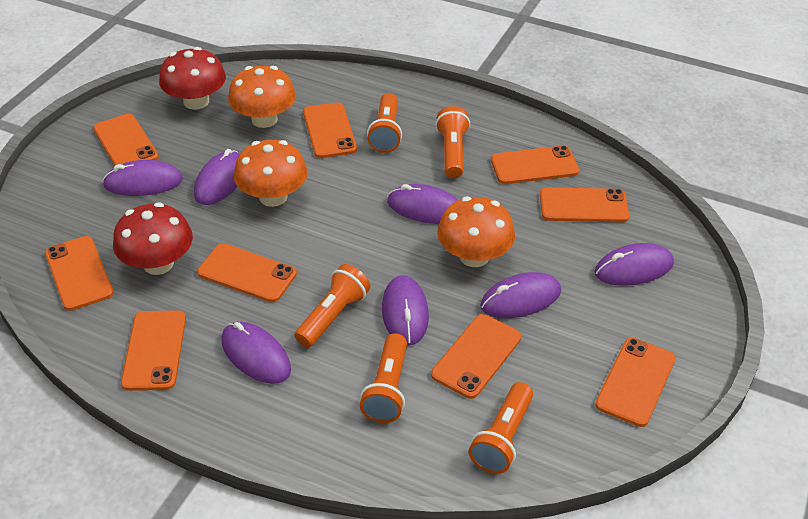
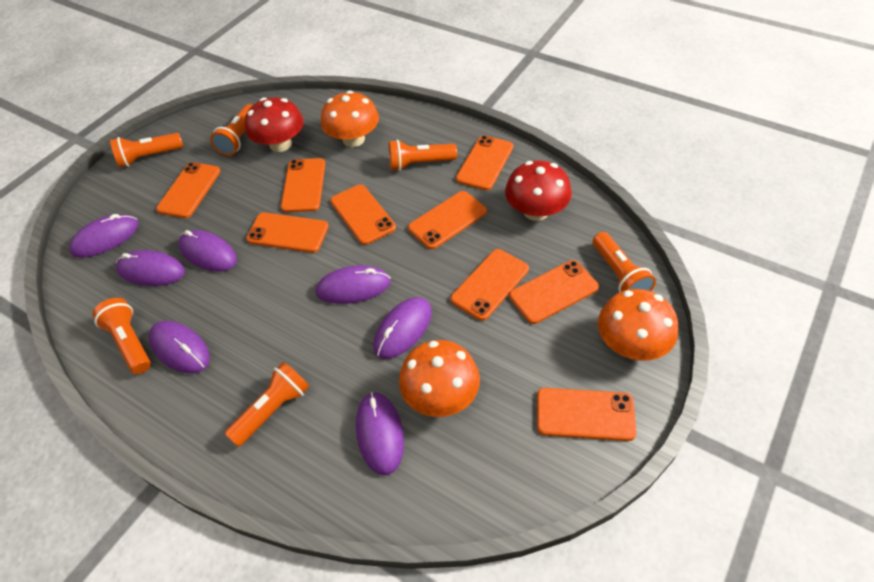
orange flashlight: [295,264,370,347] [360,333,407,423] [367,93,402,153] [435,106,470,178] [469,382,533,474] = 5 -> [93,298,151,374] [110,133,183,167] [210,104,252,156] [224,362,309,447] [389,139,457,171] [593,232,656,293] = 6

